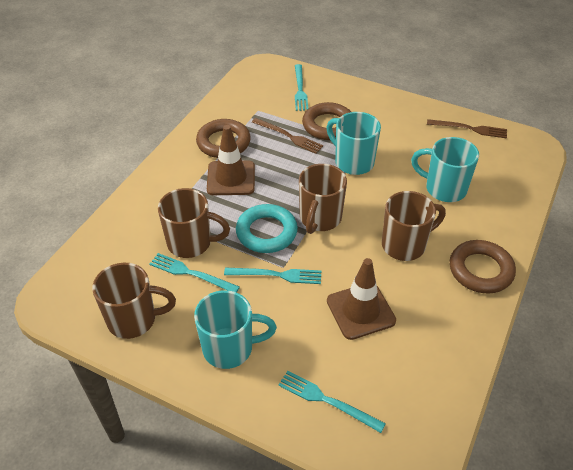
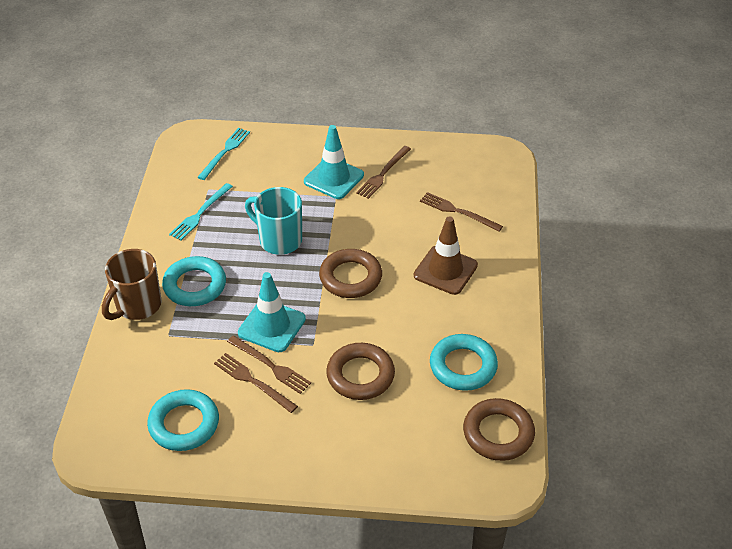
brown fork: [252,118,323,154] [427,119,507,138] = 2 -> [214,353,298,413] [227,336,311,394] [356,146,411,199] [420,192,503,231] = 4
brown mug: [92,263,176,339] [158,188,230,258] [299,164,347,234] [382,191,446,261] = 4 -> [102,249,162,320] = 1
brown traffic cone: [207,125,255,195] [327,258,396,340] = 2 -> [414,216,478,295] = 1
turquoise fork: [149,253,240,293] [224,268,321,284] [278,371,386,433] [295,64,308,111] = 4 -> [169,183,233,240] [198,128,250,180] = 2
turquoise mug: [194,290,277,369] [326,112,381,175] [411,137,479,202] = 3 -> [245,187,302,255] = 1
turquoise ring: [236,204,298,253] = 1 -> [147,389,219,451] [162,256,226,306] [430,334,498,391] = 3
turquoise traffic cone: none = 0 -> [238,272,306,352] [304,125,364,199] = 2

